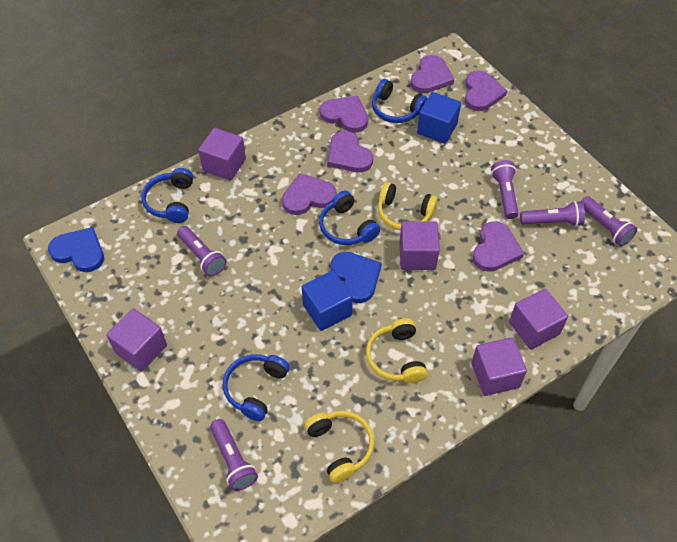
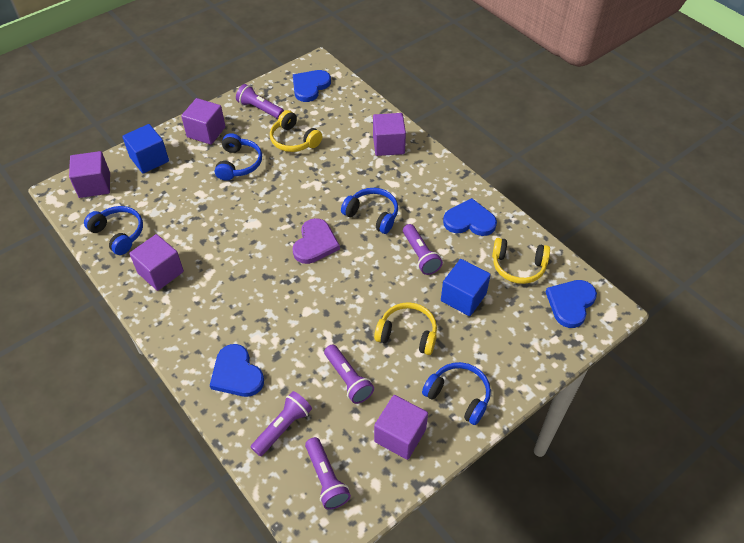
blue heart: [48,227,104,272] [330,252,382,303] = 2 -> [210,344,264,397] [293,70,331,102] [443,198,497,236] [546,280,597,328] = 4
purple heart: [282,173,336,215] [320,96,368,133] [327,131,373,172] [410,55,454,93] [465,71,507,111] [473,221,524,272] = 6 -> [293,218,340,264] = 1

